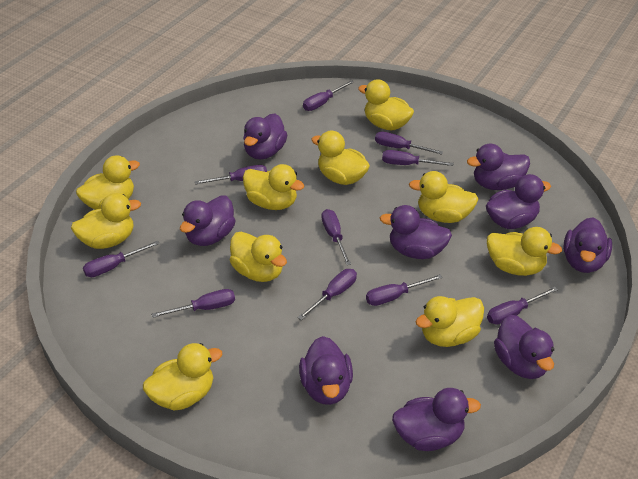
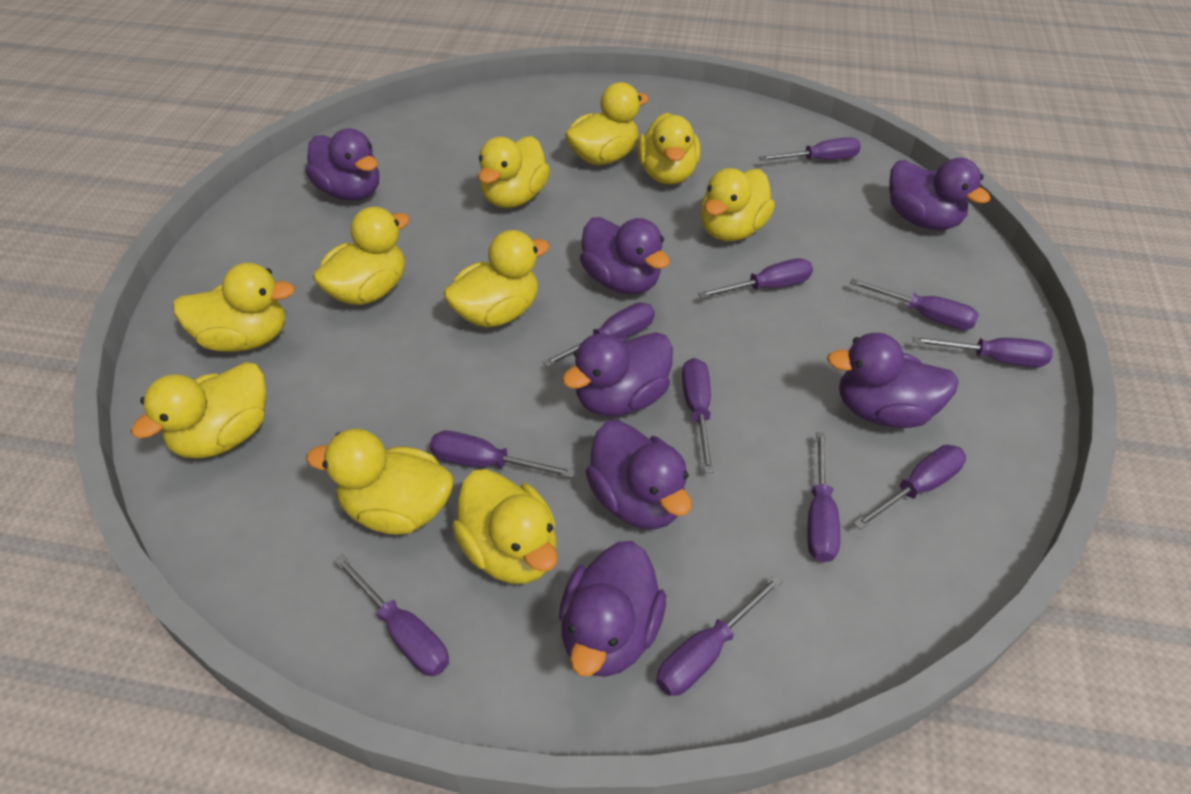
purple duck: [180,196,235,246] [243,114,287,160] [299,336,353,405] [380,205,452,259] [392,388,481,451] [467,143,530,190] [486,174,551,229] [494,315,554,379] [563,217,612,273] = 9 -> [306,129,379,201] [559,541,666,677] [562,332,673,416] [580,217,670,294] [585,420,692,529] [827,333,959,428] [889,158,990,230] = 7
purple screwdriver: [83,241,160,277] [151,289,235,318] [195,165,267,185] [297,269,357,320] [303,80,354,111] [322,209,351,265] [366,274,443,306] [375,131,443,155] [382,150,454,166] [487,287,558,325] = 10 -> [334,555,449,676] [430,431,575,478] [543,303,655,367] [656,575,783,696] [682,358,714,473] [698,259,813,299] [759,137,861,161] [807,432,840,562] [850,279,979,330] [853,445,966,530] [913,337,1053,367] = 11

